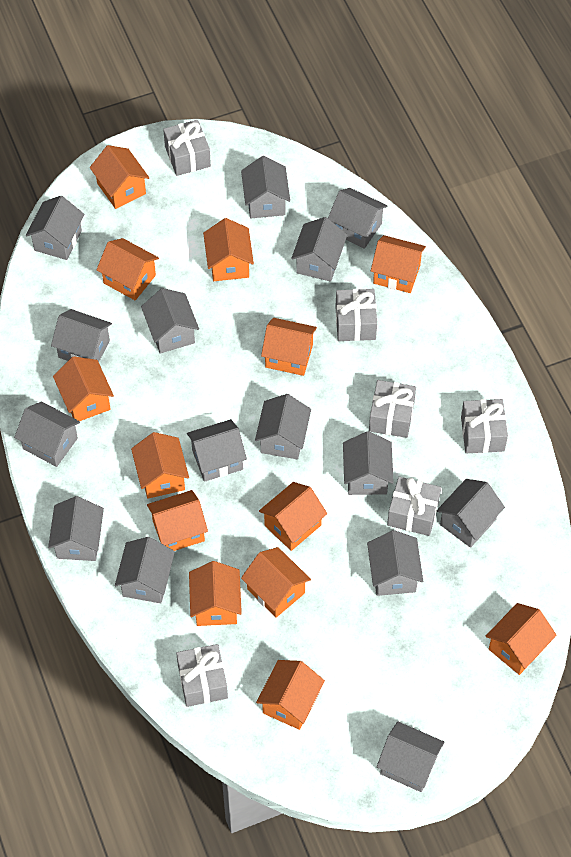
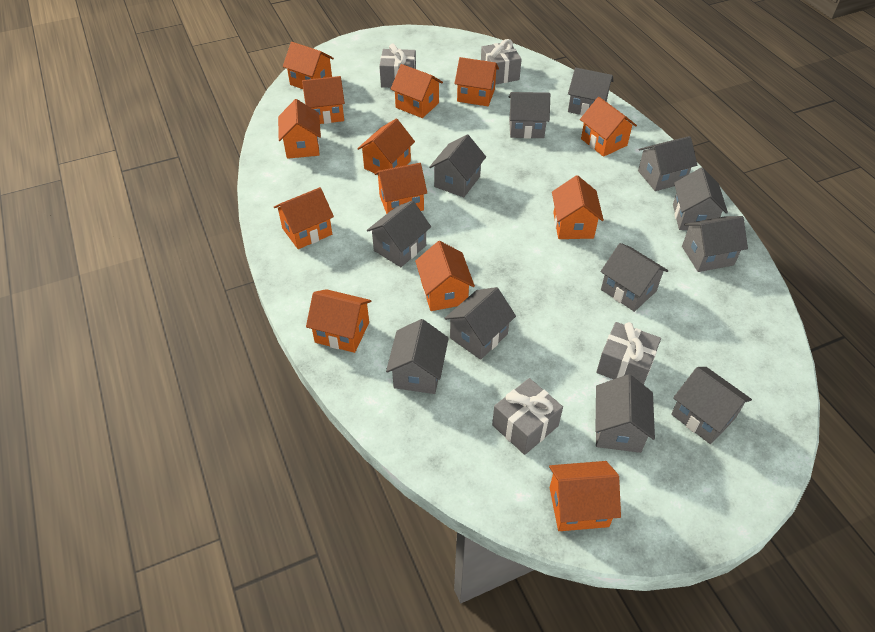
grey gift: [163,120,211,176] [176,644,228,707] [336,289,377,341] [369,380,416,438] [387,477,441,536] [461,399,508,453] = 6 -> [379,44,416,88] [481,39,522,85] [492,378,563,455] [596,322,661,385] = 4
grey house: [14,401,80,467] [26,196,85,260] [48,496,104,561] [51,309,112,362] [115,537,175,603] [141,288,199,353] [187,419,247,482] [241,156,290,218] [255,394,311,459] [291,217,347,282] [328,188,387,249] [343,431,394,495] [367,530,423,596] [377,722,444,792] [437,479,505,548] = 15 -> [367,200,431,267] [386,319,449,394] [429,134,486,197] [445,287,516,360] [509,92,550,139] [568,68,614,116] [595,374,655,453] [600,243,668,312] [638,136,697,191] [671,367,752,444] [673,167,728,230] [682,216,748,272] = 12

